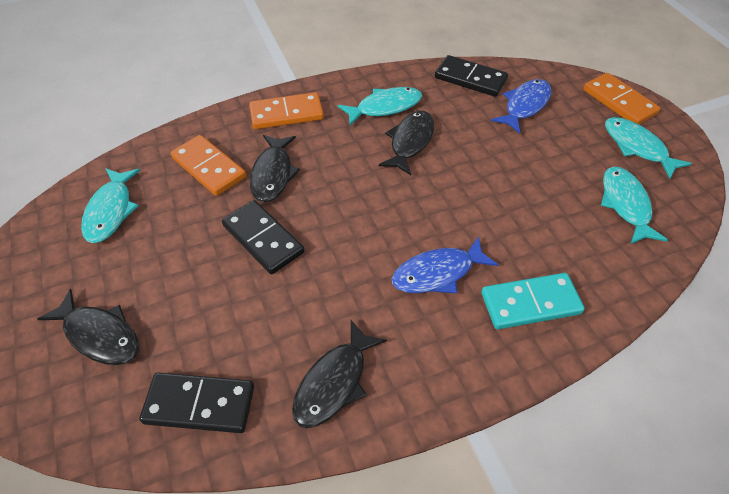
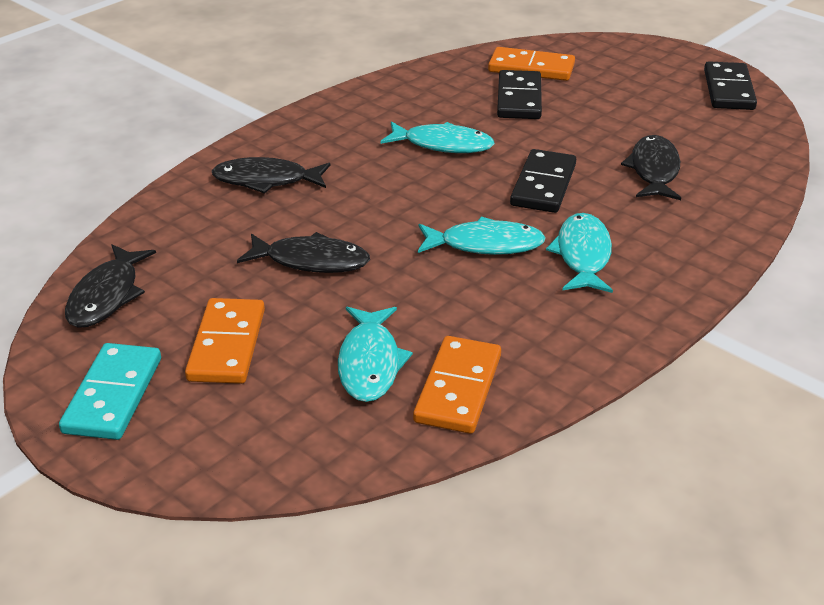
blue fish: [392,236,498,293] [491,79,552,134] = 2 -> none = 0

